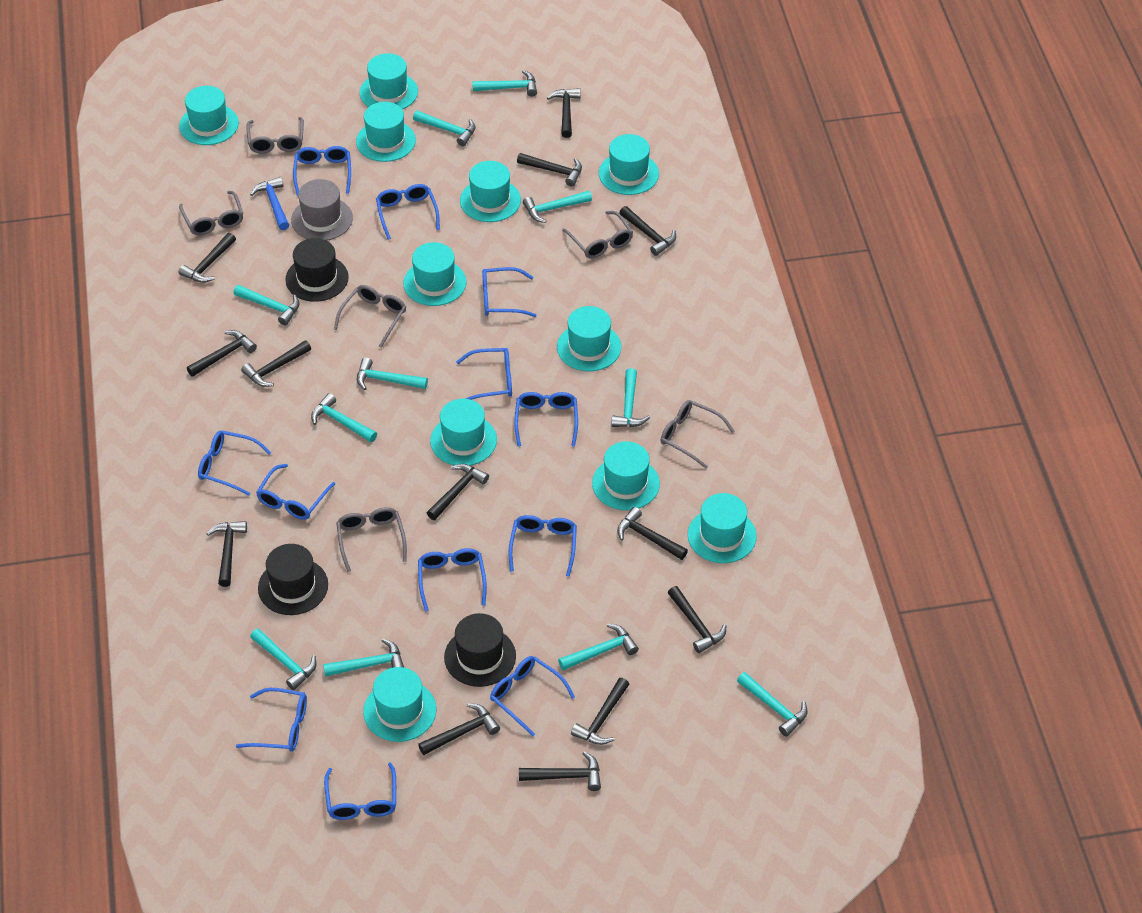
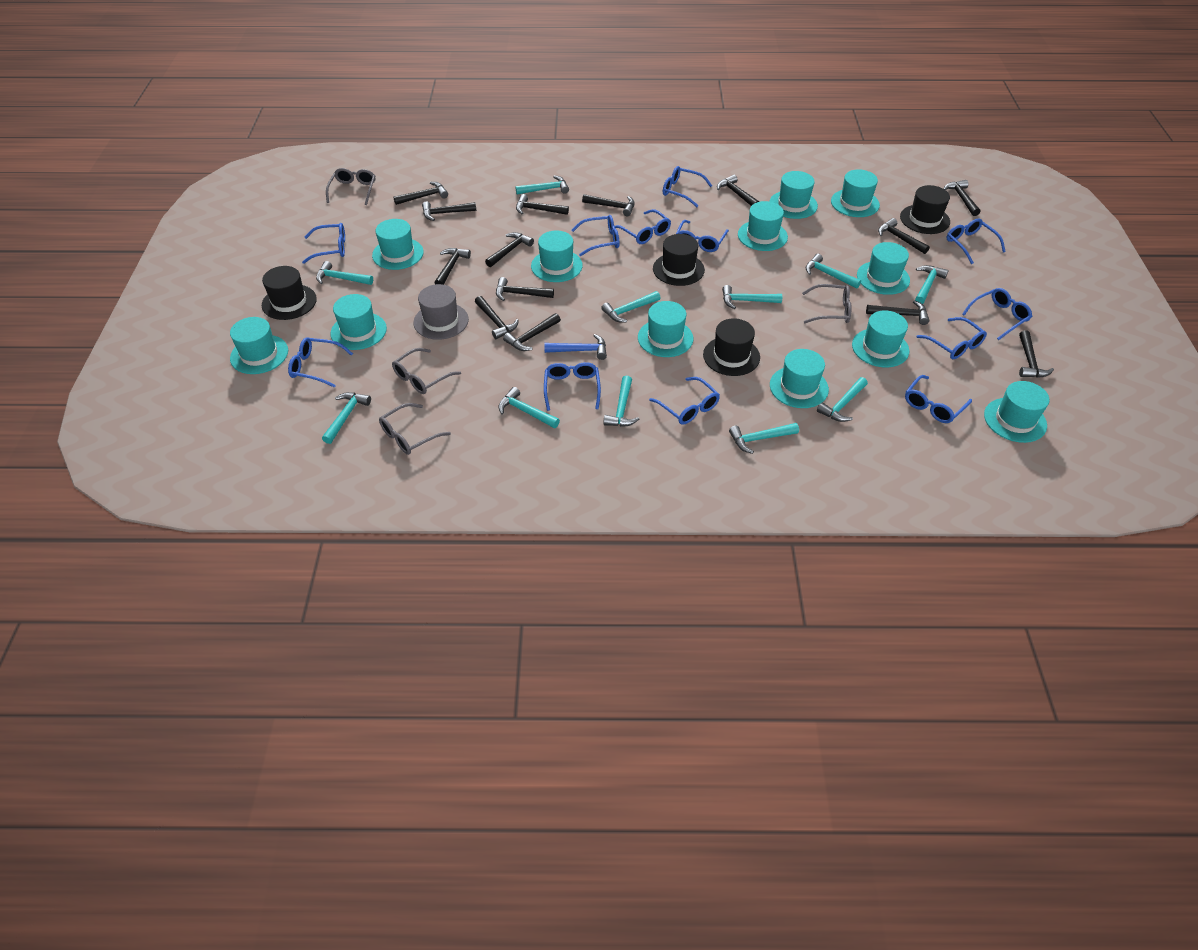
black hammer: [179,233,236,283] [187,330,257,377] [206,521,247,587] [241,340,311,387] [418,703,500,755] [427,464,489,520] [517,153,582,187] [519,751,601,791] [547,88,580,138] [571,678,630,745] [617,507,688,560] [619,206,676,256] [668,586,727,653] = 13 -> [393,182,448,205] [422,201,476,221] [435,248,471,285] [475,296,519,339] [485,232,534,267] [496,277,554,301] [503,313,561,351] [516,194,569,215] [582,194,635,216] [717,175,759,206] [866,300,929,325] [878,218,930,254] [944,180,980,216] [1019,330,1054,378] = 14
black hat: [258,544,328,615] [285,238,349,302] [444,613,516,687] = 3 -> [262,266,317,320] [653,234,705,286] [703,318,760,376] [900,185,950,234] = 4
grey glasses: [179,191,243,235] [247,117,304,154] [334,285,406,348] [336,507,407,572] [562,211,633,259] [661,400,734,469] = 6 -> [326,168,375,205] [379,403,451,455] [392,348,461,394] [802,284,852,323] = 4
turquoise hat: [179,86,239,145] [356,102,416,162] [360,53,418,109] [363,667,436,742] [403,242,466,306] [430,399,497,466] [460,161,521,222] [557,306,621,371] [592,441,660,510] [599,134,659,195] [688,493,757,563] = 11 -> [230,317,288,374] [331,294,387,350] [372,219,424,270] [531,231,583,282] [638,301,693,357] [738,201,788,251] [769,171,818,219] [770,349,829,408] [831,169,880,217] [852,310,909,368] [857,242,910,295] [984,381,1049,443] = 12

